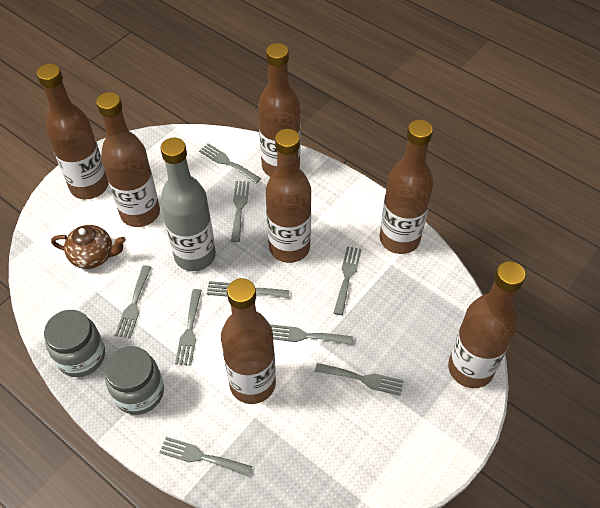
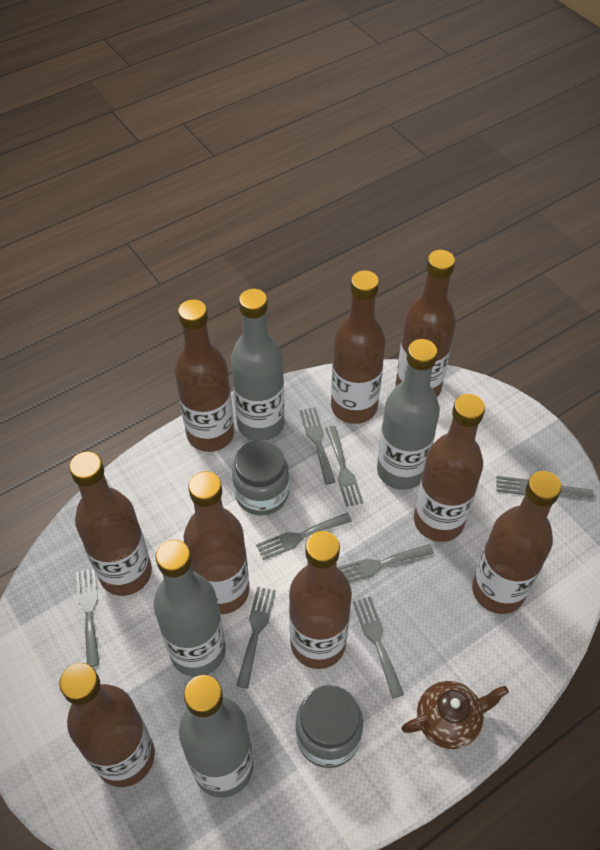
brown bottle: [37,64,108,199] [96,92,160,227] [221,278,276,404] [258,43,300,177] [266,129,311,263] [379,120,433,254] [448,261,525,388] = 7 -> [59,663,155,787] [69,451,152,596] [175,299,234,452] [184,471,250,614] [289,531,352,669] [331,270,386,424] [396,250,456,397] [414,394,485,542] [472,471,562,614] = 9
grey bottle: [160,138,216,271] = 1 -> [154,540,226,677] [179,675,253,798] [231,289,285,441] [377,339,440,490] = 4
grey fork: [115,265,151,339] [159,437,252,477] [175,289,202,366] [199,143,261,183] [207,281,290,298] [231,181,250,242] [270,324,353,345] [315,363,404,396] [334,246,362,315] = 9 -> [76,569,100,667] [236,587,276,689] [256,513,352,560] [300,407,335,485] [325,426,363,507] [337,544,434,583] [353,596,404,699] [496,476,594,499] = 8

